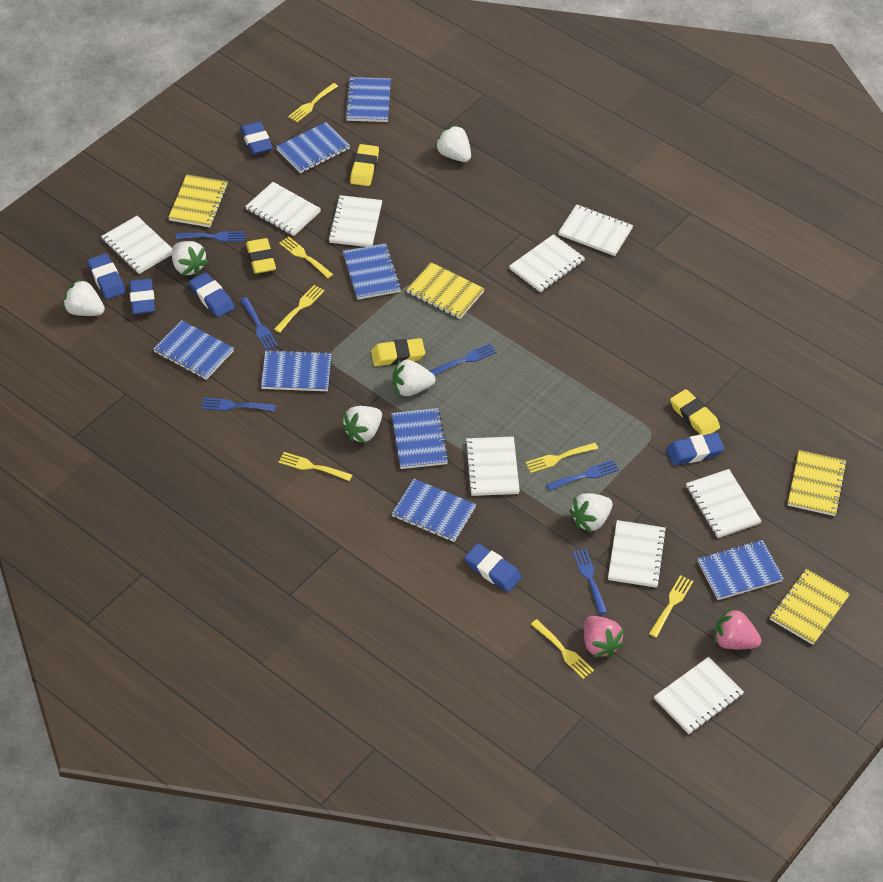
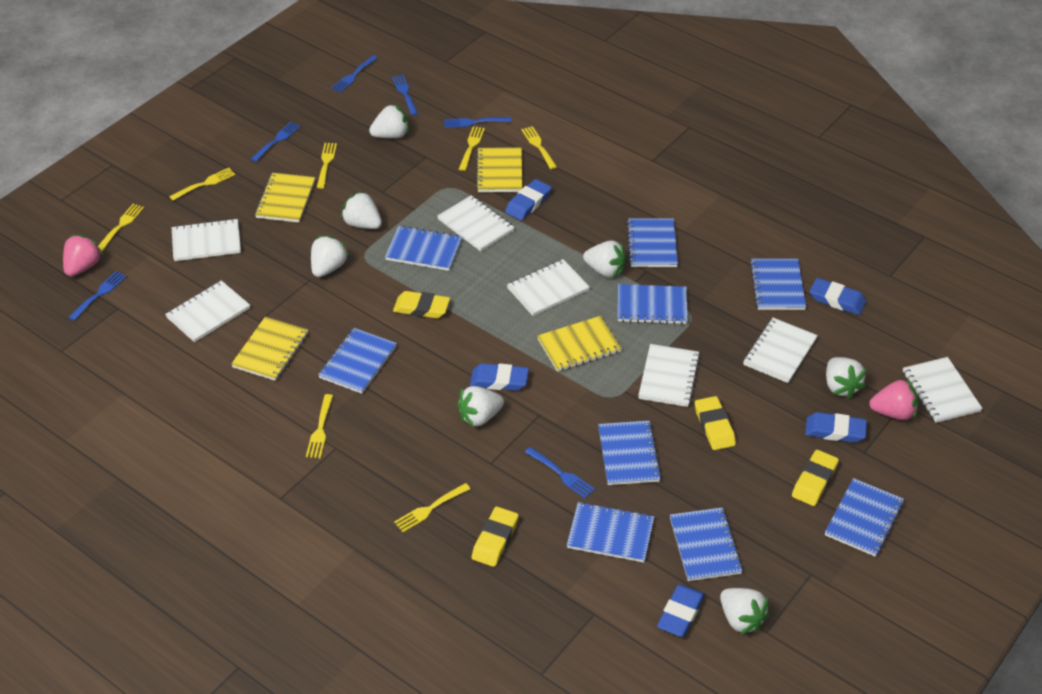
blue eraser: [88,254,126,299] [129,278,155,314] [189,272,235,317] [240,121,273,154] [464,543,522,592] [666,433,725,465] = 6 -> [470,363,529,391] [505,179,552,220] [657,584,705,637] [805,412,867,443] [810,278,866,315] = 5
blue notebook: [153,320,234,380] [261,350,331,391] [276,122,350,173] [343,243,401,300] [345,77,391,122] [391,408,449,469] [392,479,476,542] [698,540,784,600] = 8 -> [318,328,397,394] [385,226,462,271] [567,502,654,562] [598,421,661,485] [618,284,688,325] [627,218,678,267] [670,508,743,581] [750,259,806,310] [825,478,904,557] = 9
white notebook: [101,216,172,274] [245,182,321,236] [328,195,382,247] [465,436,520,496] [509,234,585,292] [558,204,633,256] [608,520,667,588] [654,657,744,734] [686,469,761,538] = 9 -> [165,280,250,342] [172,218,241,261] [437,195,515,252] [507,259,590,316] [638,344,700,407] [743,318,818,383] [903,357,983,423] = 7
white strawberry: [63,279,105,316] [172,241,208,276] [341,406,382,444] [393,359,435,396] [435,125,471,162] [569,493,613,533] = 6 -> [311,235,349,277] [341,191,382,229] [369,104,409,138] [457,386,504,427] [583,240,626,278] [720,588,770,635] [826,357,867,398] = 7

